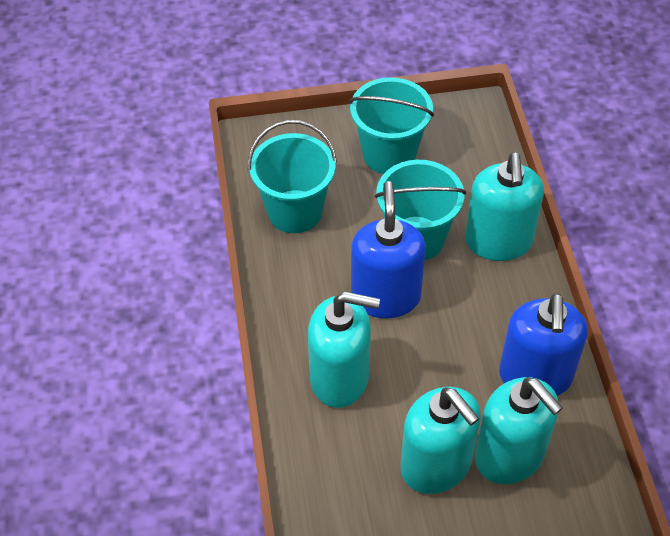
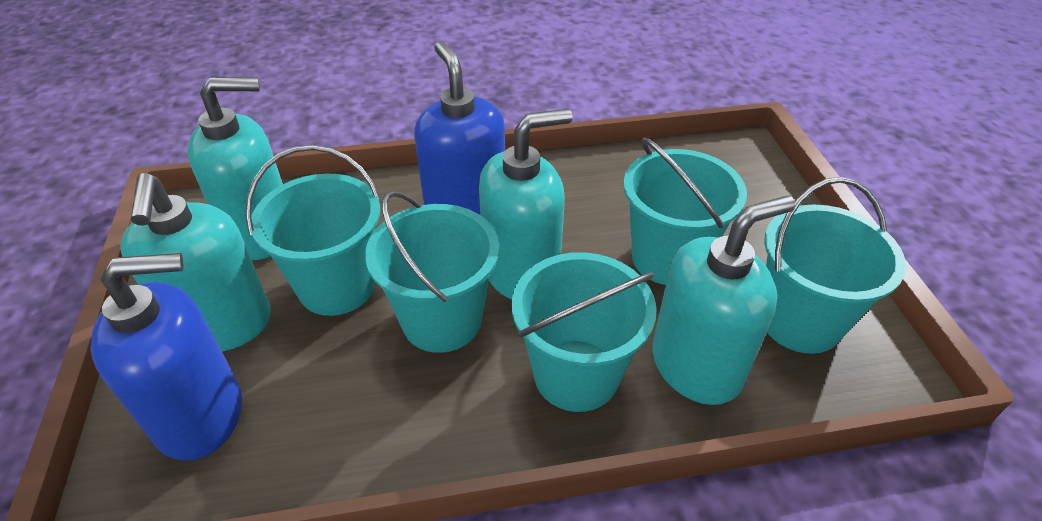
turquoise bucket: [248,120,337,233] [349,77,434,174] [375,160,466,260] = 3 -> [245,145,380,316] [365,191,499,353] [512,252,657,412] [623,137,747,285] [764,177,906,354] = 5

